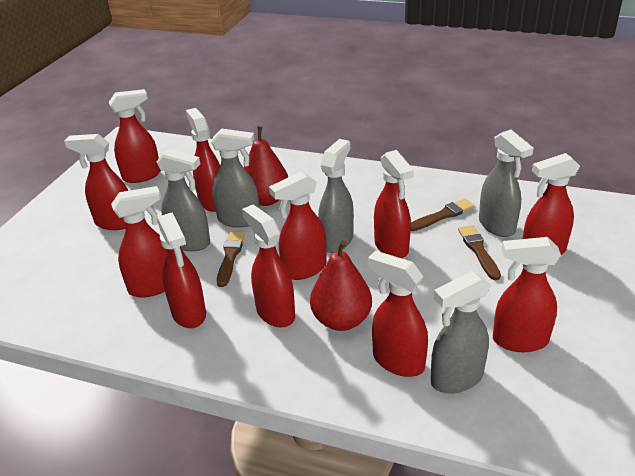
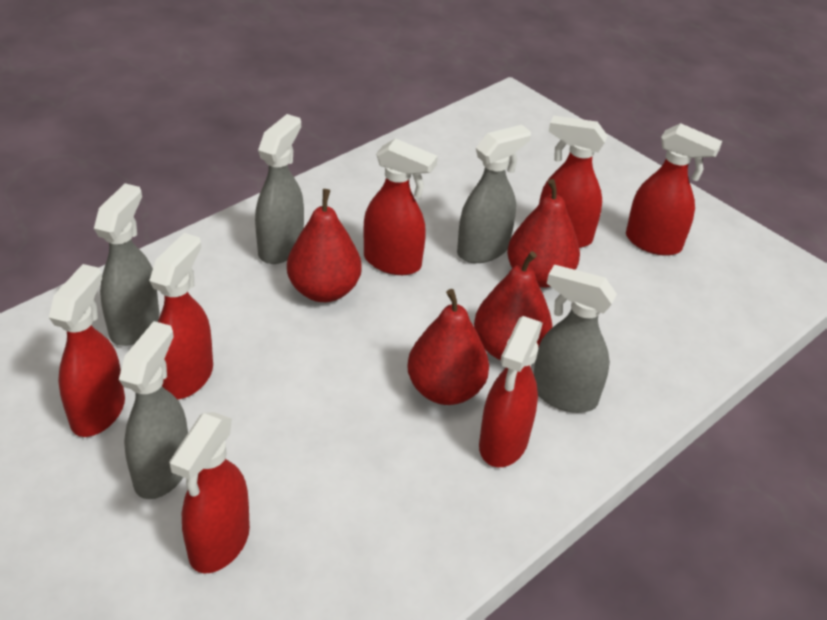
brown brush: [217,232,245,287] [411,198,475,231] [458,225,501,280] = 3 -> none = 0
red pear: [244,126,288,206] [310,240,372,331] = 2 -> [287,189,362,302] [407,289,489,405] [474,251,553,360] [507,179,580,288] = 4
red spray bottle: [64,134,128,230] [109,89,161,183] [111,186,167,298] [158,212,206,328] [186,108,220,212] [242,205,295,327] [269,172,327,280] [368,250,428,377] [374,150,414,258] [493,237,561,352] [523,153,580,255] = 11 -> [49,264,125,437] [149,233,213,399] [169,412,250,573] [363,138,438,275] [479,316,543,467] [539,116,608,248] [626,123,722,256] = 7

